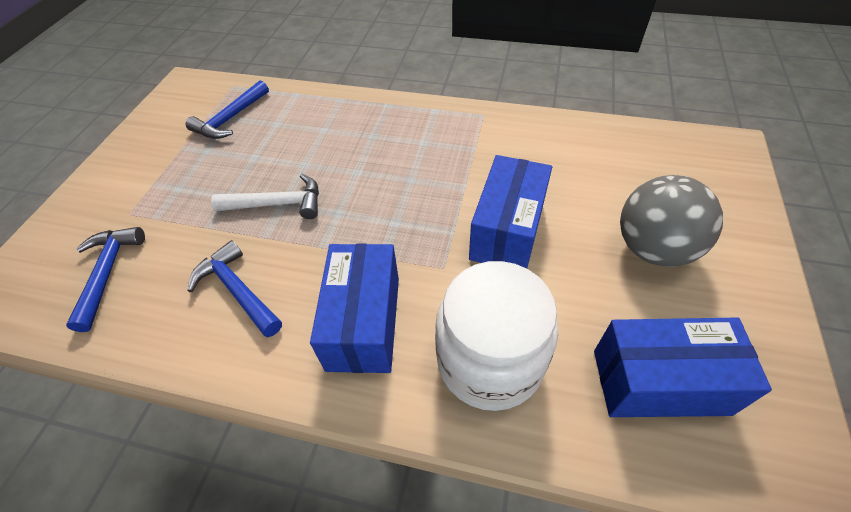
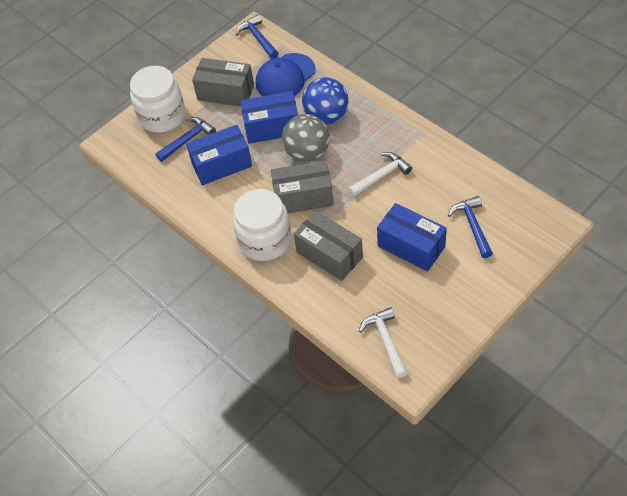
blue ball: none = 0 -> [302,77,349,124] = 1
blue cap: none = 0 -> [256,53,316,96] = 1
grey box: none = 0 -> [192,58,254,106] [271,160,334,213] [294,211,363,281] = 3
white hammer: [211,174,319,219] = 1 -> [348,152,412,197] [359,307,408,378] = 2
white jar: [435,261,558,411] = 1 -> [130,66,185,133] [233,189,291,261] = 2

